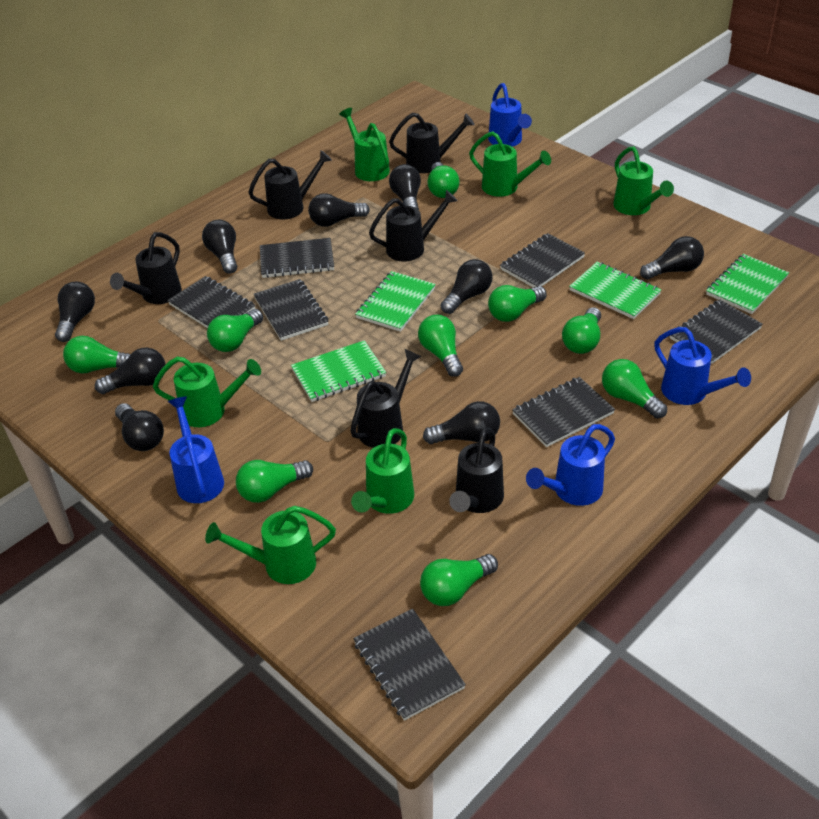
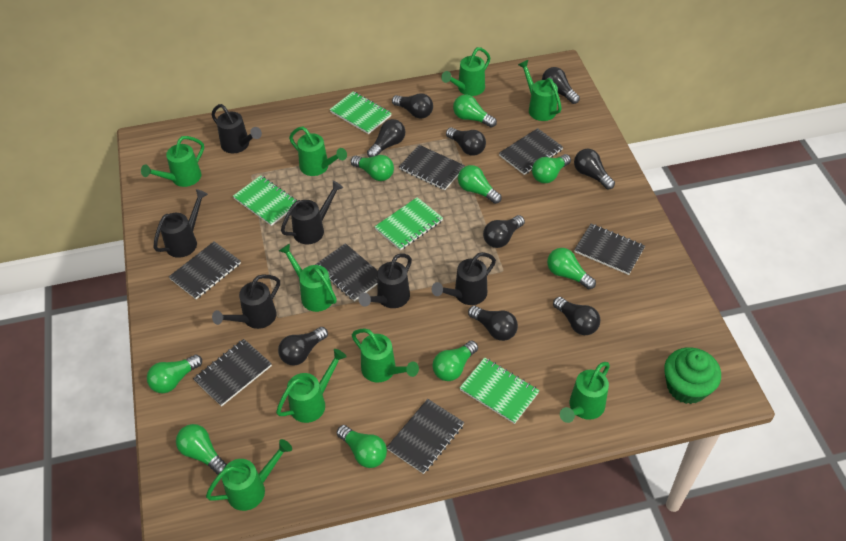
blue watering can: [168,396,224,503] [488,83,532,147] [526,424,615,506] [654,327,751,405] = 4 -> none = 0
green cupcake: none = 0 -> [664,347,721,404] = 1
green watering can: [153,356,261,427] [205,506,336,584] [339,108,390,181] [351,428,414,514] [469,131,551,197] [613,146,674,215] = 6 -> [141,136,204,187] [206,439,292,511] [276,349,347,423] [279,243,337,312] [289,127,347,176] [352,328,419,383] [441,47,490,96] [518,60,562,121] [560,362,610,423] = 9

